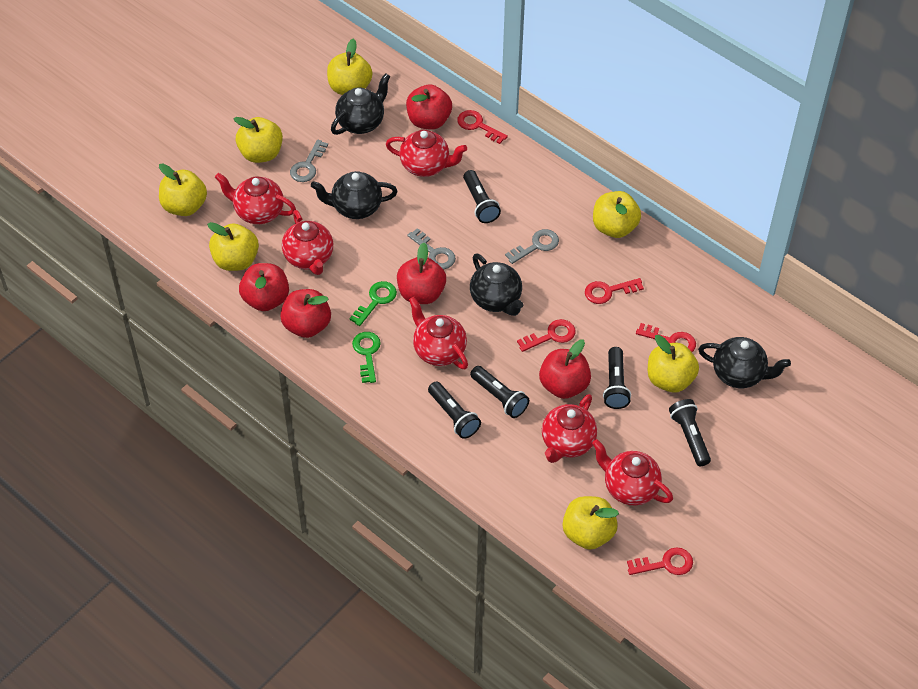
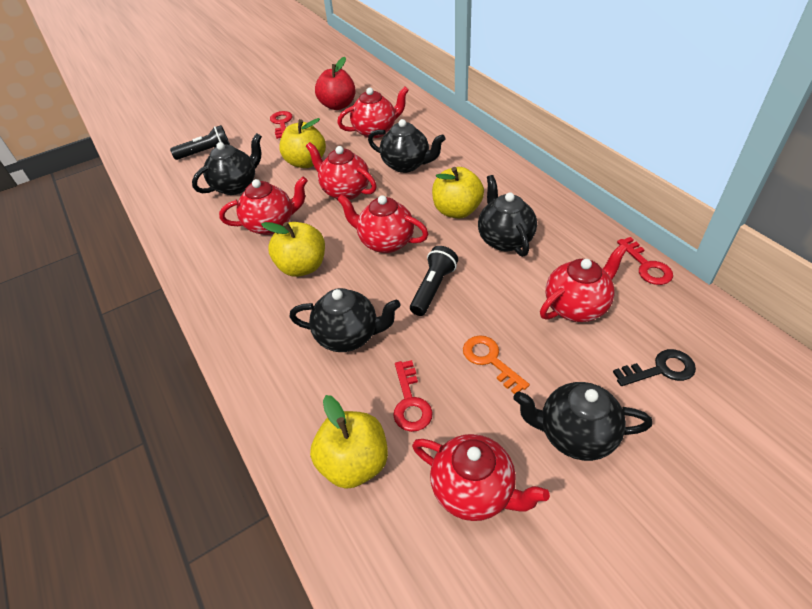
black flashlight: [428,381,481,439] [463,170,501,223] [470,366,529,418] [603,347,631,409] [669,399,711,466] = 5 -> [170,125,230,160] [410,246,458,316] = 2
black key: none = 0 -> [613,349,696,386] = 1
black teapot: [311,171,398,219] [331,73,391,135] [470,254,524,316] [698,337,791,388] = 4 -> [192,133,262,195] [290,288,401,352] [368,119,445,173] [478,175,537,257] [514,382,652,461] = 5
green key: [349,281,397,326] [352,332,381,383] = 2 -> none = 0
grey key: [290,140,328,182] [407,228,456,269] [505,229,559,264] = 3 -> none = 0
orange key: none = 0 -> [463,335,530,394] = 1
red apple: [239,263,289,311] [280,289,331,338] [397,243,446,304] [406,84,452,130] [539,339,591,399] = 5 -> [315,57,356,110] = 1
red key: [457,110,508,144] [517,319,576,352] [585,278,644,304] [627,548,693,575] [636,323,696,352] = 5 -> [270,111,293,139] [393,360,433,432] [617,237,673,285] = 3
yellow apple: [159,163,207,216] [207,222,259,271] [233,117,283,163] [327,38,372,95] [563,496,619,550] [593,191,641,238] [648,335,699,392] = 7 -> [261,222,325,277] [279,118,326,168] [310,395,388,489] [432,167,484,218] = 4

